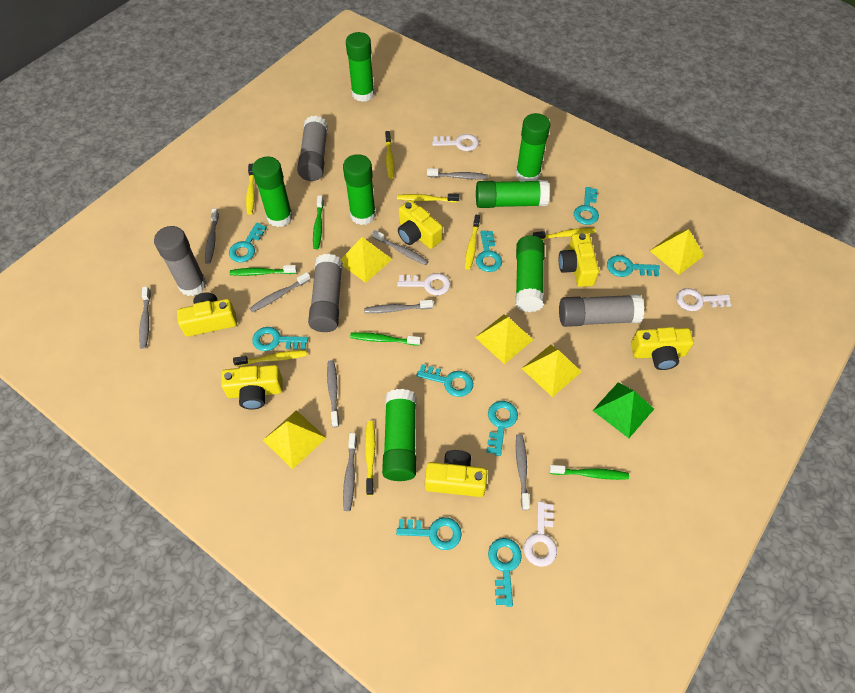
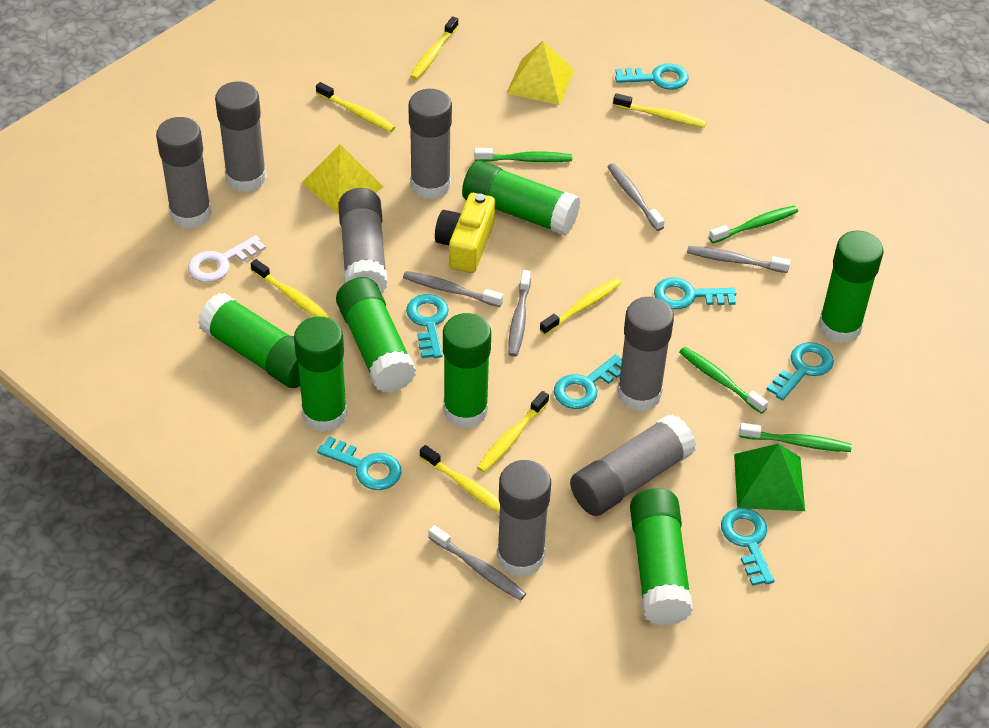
grey glue stick: [154,226,207,296] [297,116,328,181] [308,254,343,332] [559,294,644,327] = 4 -> [156,117,212,229] [215,81,267,192] [338,188,388,293] [409,89,452,199] [497,460,551,577] [570,414,696,516] [617,297,674,411] = 7
grey toothbrush: [139,286,151,349] [205,209,219,264] [249,272,311,312] [327,360,339,427] [343,433,357,511] [364,300,433,313] [372,230,429,265] [427,168,488,179] [516,434,530,510] = 9 -> [403,271,503,307] [428,525,526,601] [508,270,531,357] [607,163,664,231] [687,246,791,273] = 5
turquoise key: [229,223,267,262] [252,327,308,351] [396,517,462,550] [417,364,473,397] [476,231,502,272] [486,401,518,456] [488,538,522,607] [574,187,599,225] [607,255,660,277] = 9 -> [317,436,402,490] [406,294,449,358] [554,354,622,409] [615,64,688,90] [654,278,736,309] [721,508,774,586] [766,342,834,401] = 7
white key: [397,273,451,295] [432,134,479,151] [524,501,557,567] [676,288,731,311] = 4 -> [188,235,266,282] = 1
yellow camera: [177,293,237,337] [221,365,283,409] [398,200,443,249] [425,450,487,497] [559,233,599,287] [631,327,694,370] = 6 -> [435,193,495,273] = 1
yellow pyramid: [263,410,326,469] [341,237,392,283] [475,314,533,364] [521,345,581,397] [650,229,704,275] = 5 -> [302,144,383,214] [507,41,574,105] = 2

